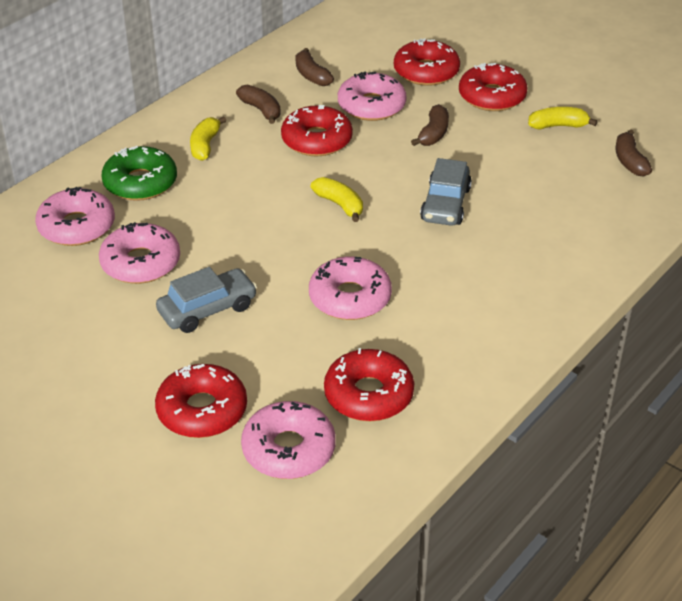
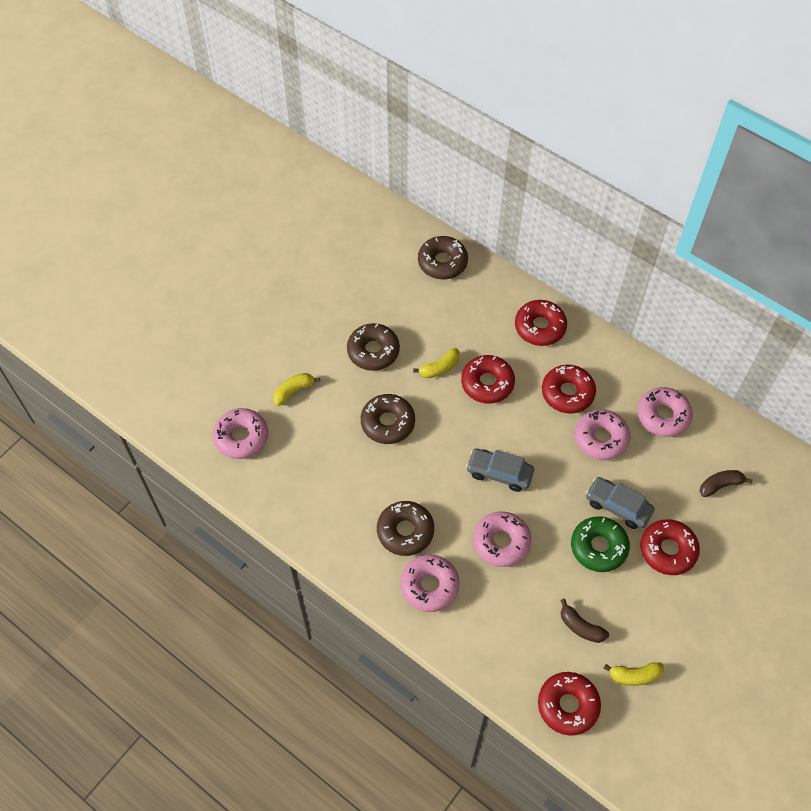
brown banana: [236,84,281,124] [295,48,334,86] [411,104,449,146] [615,129,652,177] = 4 -> [560,599,609,643] [700,470,752,497] = 2
brown donut: none = 0 -> [347,323,400,371] [361,394,415,444] [377,501,434,556] [418,236,468,280] = 4

